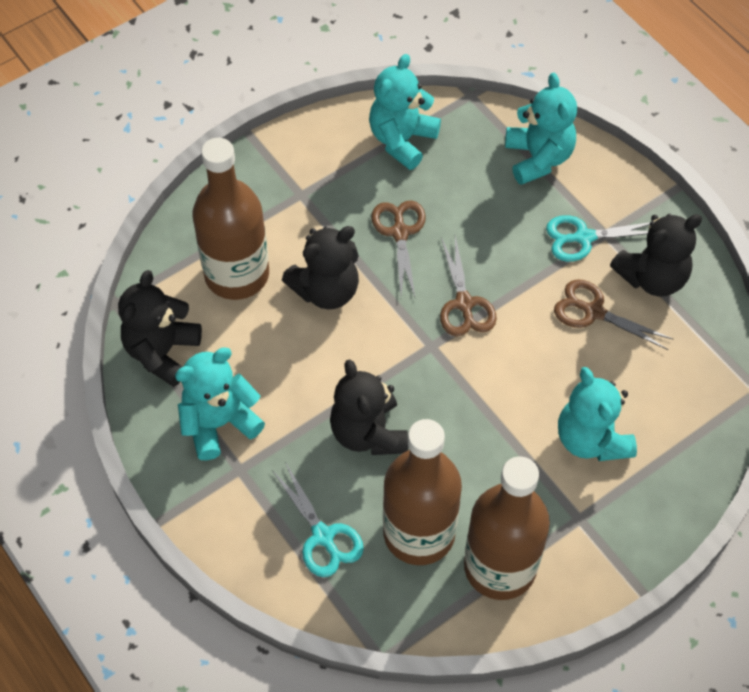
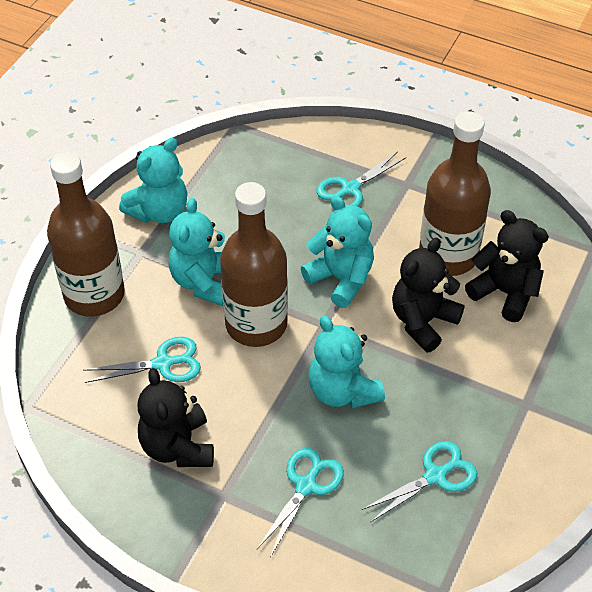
black teddy bear: [118,270,202,387] [282,226,359,309] [330,359,408,455] [610,214,702,296] = 4 -> [138,368,214,467] [392,238,465,353] [465,210,549,322] = 3
brown scissors: [371,200,426,297] [440,236,497,337] [554,280,673,350] = 3 -> none = 0
turquoise scissors: [272,462,364,577] [546,215,650,262] = 2 -> [83,337,201,383] [257,448,344,558] [316,152,406,210] [362,441,477,522] = 4

